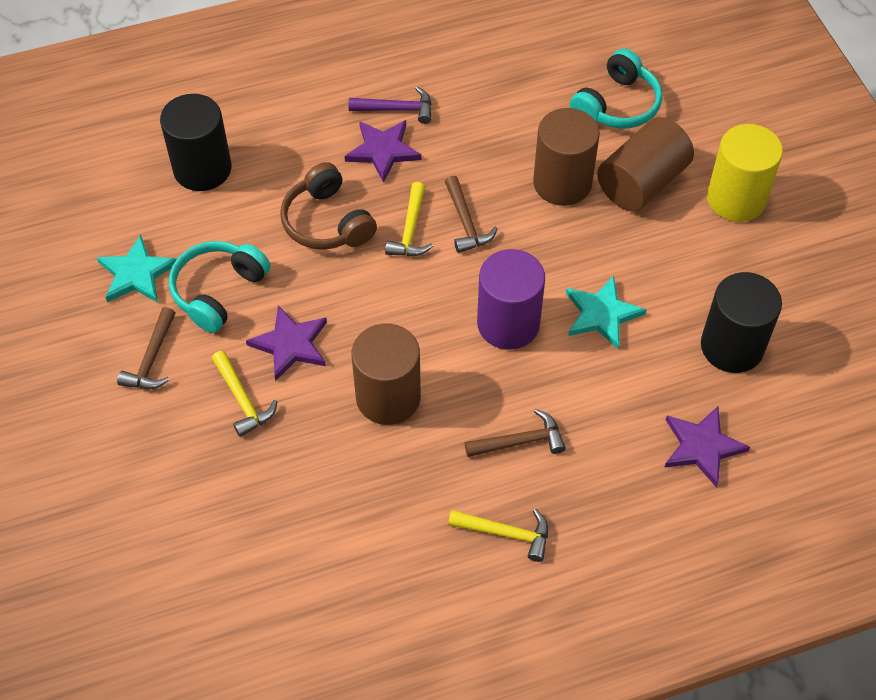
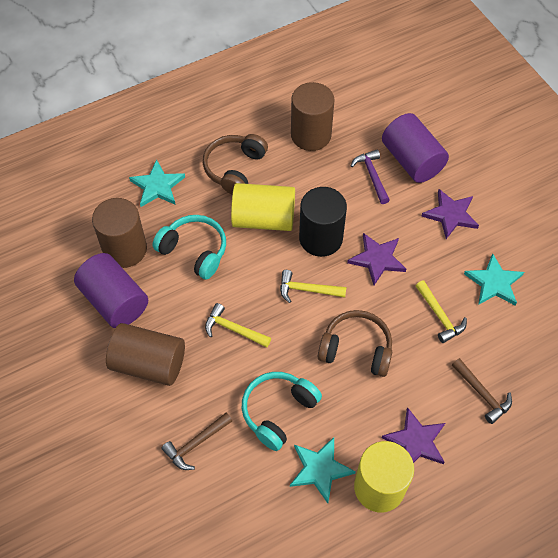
black cylinder: [160,94,231,191] [701,272,782,373] = 2 -> [299,187,347,257] = 1
brown hammer: [117,307,175,389] [445,176,498,253] [465,409,566,457] = 3 -> [161,412,232,470] [452,358,512,424] = 2
brown headphones: [280,162,377,250] = 1 -> [203,134,268,194] [318,310,392,377] = 2
purple cylinder: [477,249,545,350] = 1 -> [74,253,148,328] [382,113,449,183] = 2
turquoise star: [97,235,177,303] [566,276,647,349] = 2 -> [129,160,185,207] [290,437,356,503] [464,253,524,306] = 3
yellow cylinder: [707,124,783,222] = 1 -> [231,183,295,231] [354,441,414,512] = 2

